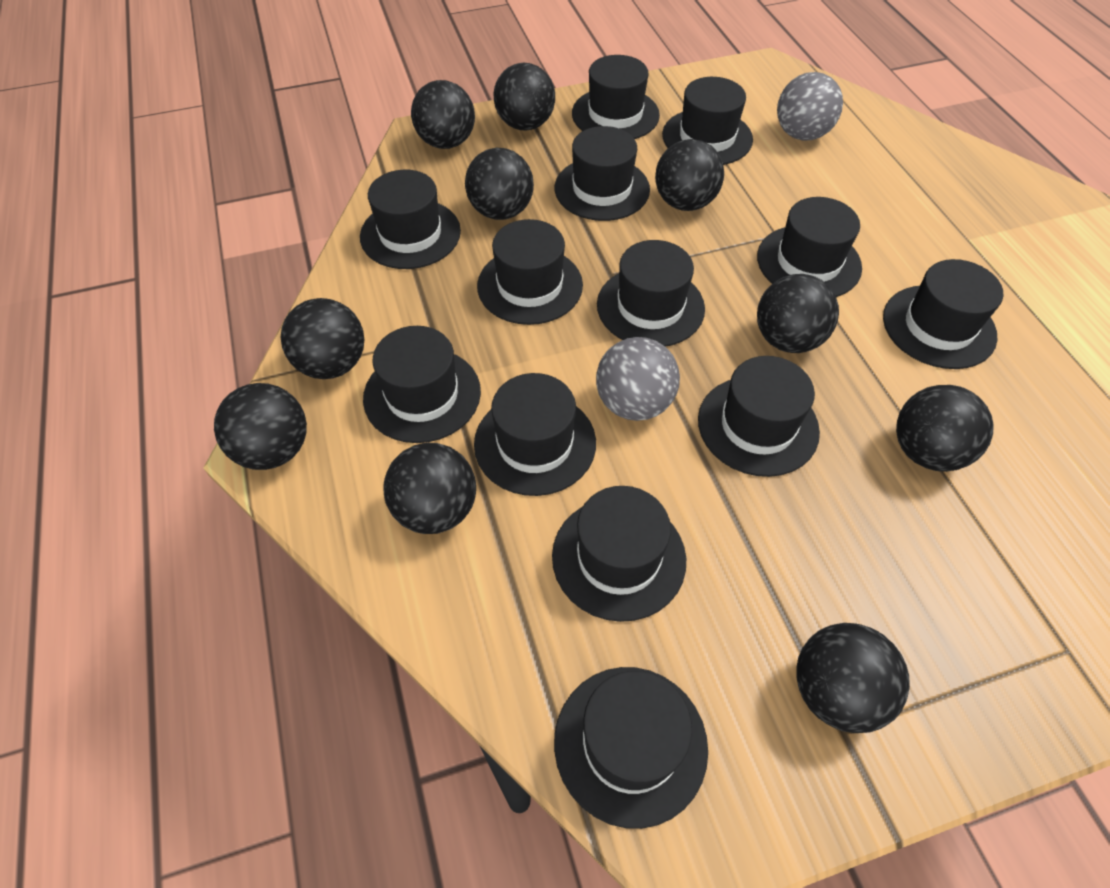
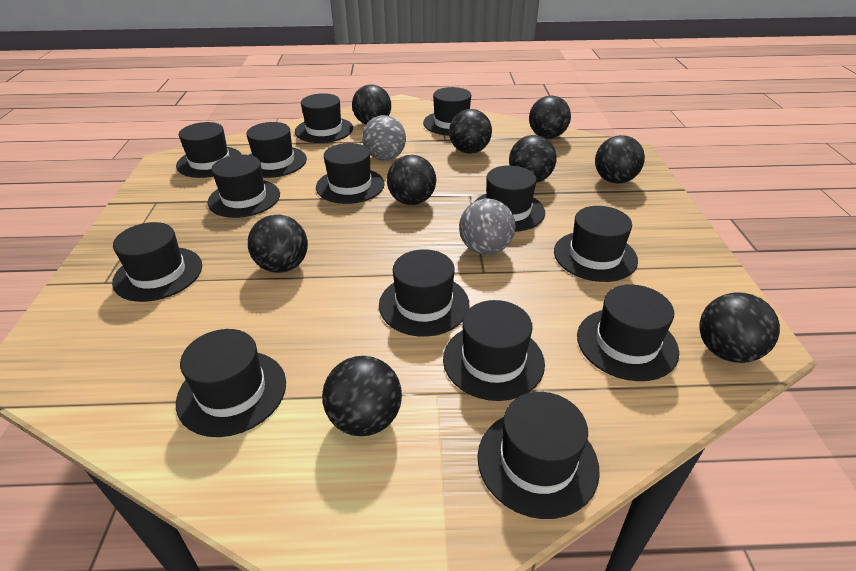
black ball: [214,383,307,470] [281,298,364,379] [383,443,476,534] [411,80,475,149] [465,148,534,220] [494,63,555,130] [655,139,724,211] [757,274,839,353] [796,623,910,733] [896,385,994,472] = 10 -> [248,215,308,273] [322,356,402,436] [352,85,391,125] [387,155,436,205] [449,109,492,154] [509,135,557,183] [529,96,571,138] [595,135,645,184] [699,292,780,363] = 9
black hat: [360,170,461,269] [363,326,481,443] [474,373,596,496] [477,219,583,325] [552,486,686,622] [554,667,708,829] [555,126,650,221] [572,55,660,139] [597,240,705,347] [662,77,753,165] [698,356,820,477] [757,197,862,297] [883,259,1003,369] = 13 -> [112,222,202,302] [176,122,241,178] [176,329,286,437] [207,154,280,218] [246,122,307,178] [295,93,353,143] [316,143,385,204] [379,249,470,337] [423,87,471,136] [443,300,545,401] [474,165,545,232] [477,392,600,519] [554,206,638,282] [577,284,679,381] = 14

